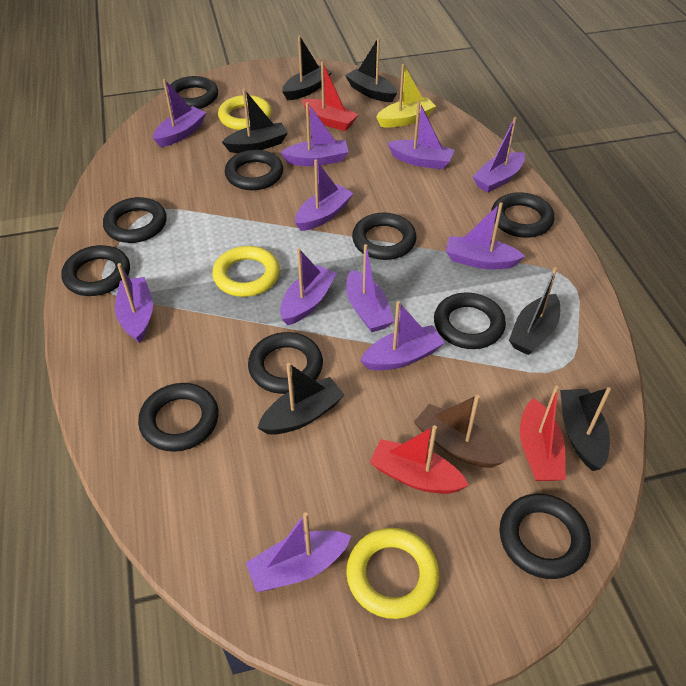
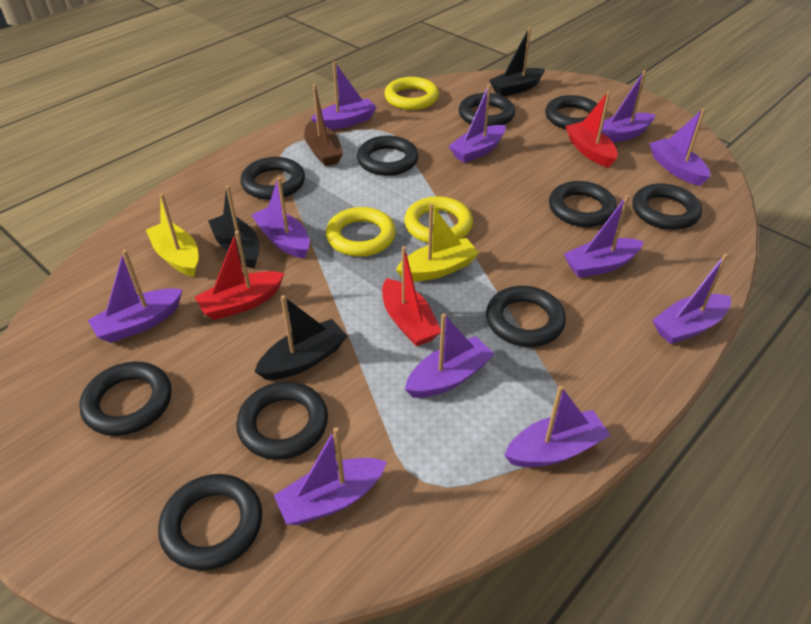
black boat: [222,89,288,153] [258,363,345,435] [282,36,332,100] [345,38,397,102] [509,267,560,355] [560,387,611,471] = 6 -> [208,186,259,269] [254,295,348,380] [489,27,545,96] = 3
yellow boat: [376,64,436,128] = 1 -> [146,193,199,277] [396,204,479,281] = 2

